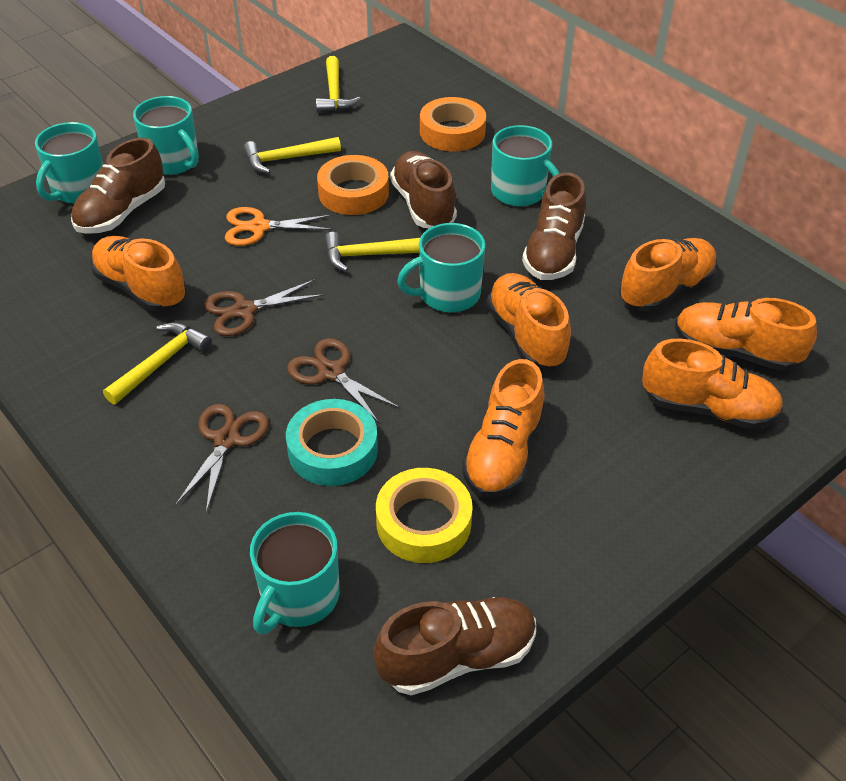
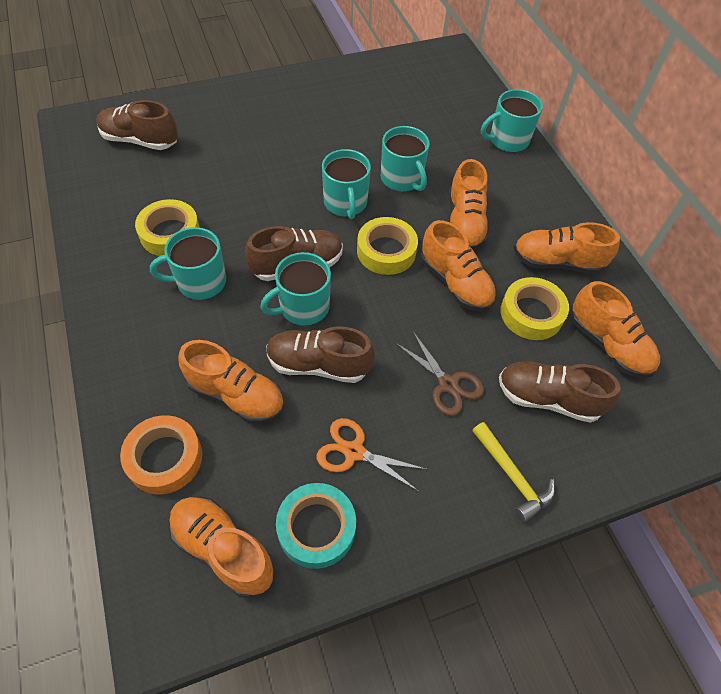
brown scissors: [175,404,269,513] [204,279,324,336] [287,338,401,423] = 3 -> [396,332,484,416] = 1
orange tape: [317,155,389,215] [420,97,486,151] = 2 -> [120,415,202,494] = 1
yellow hammer: [103,322,212,404] [243,137,341,174] [316,56,361,113] [324,232,420,272] = 4 -> [472,422,555,523] = 1
yellow tape: [376,468,473,563] = 1 -> [135,199,200,256] [357,217,418,275] [501,277,569,340] = 3

